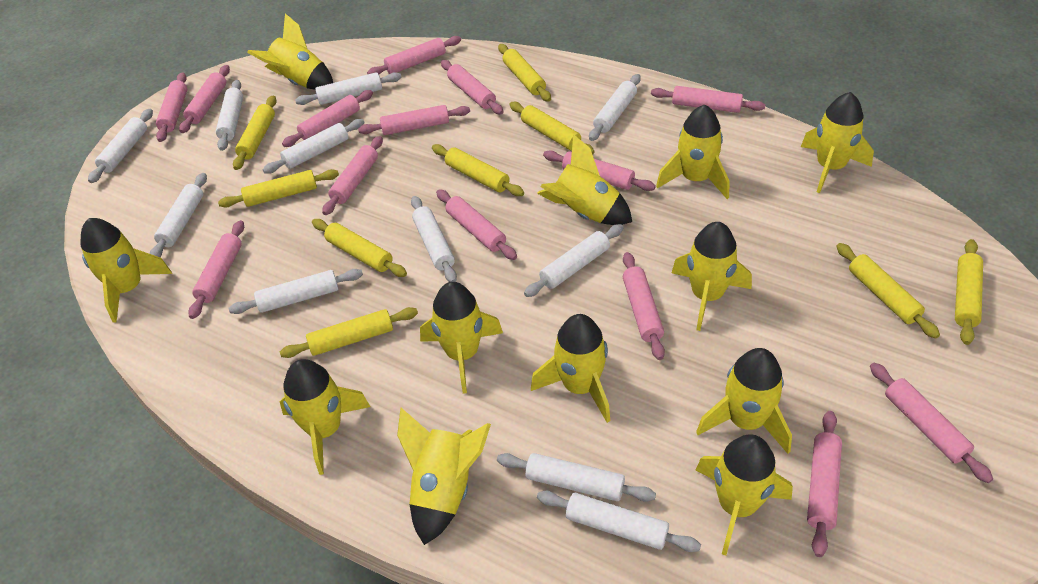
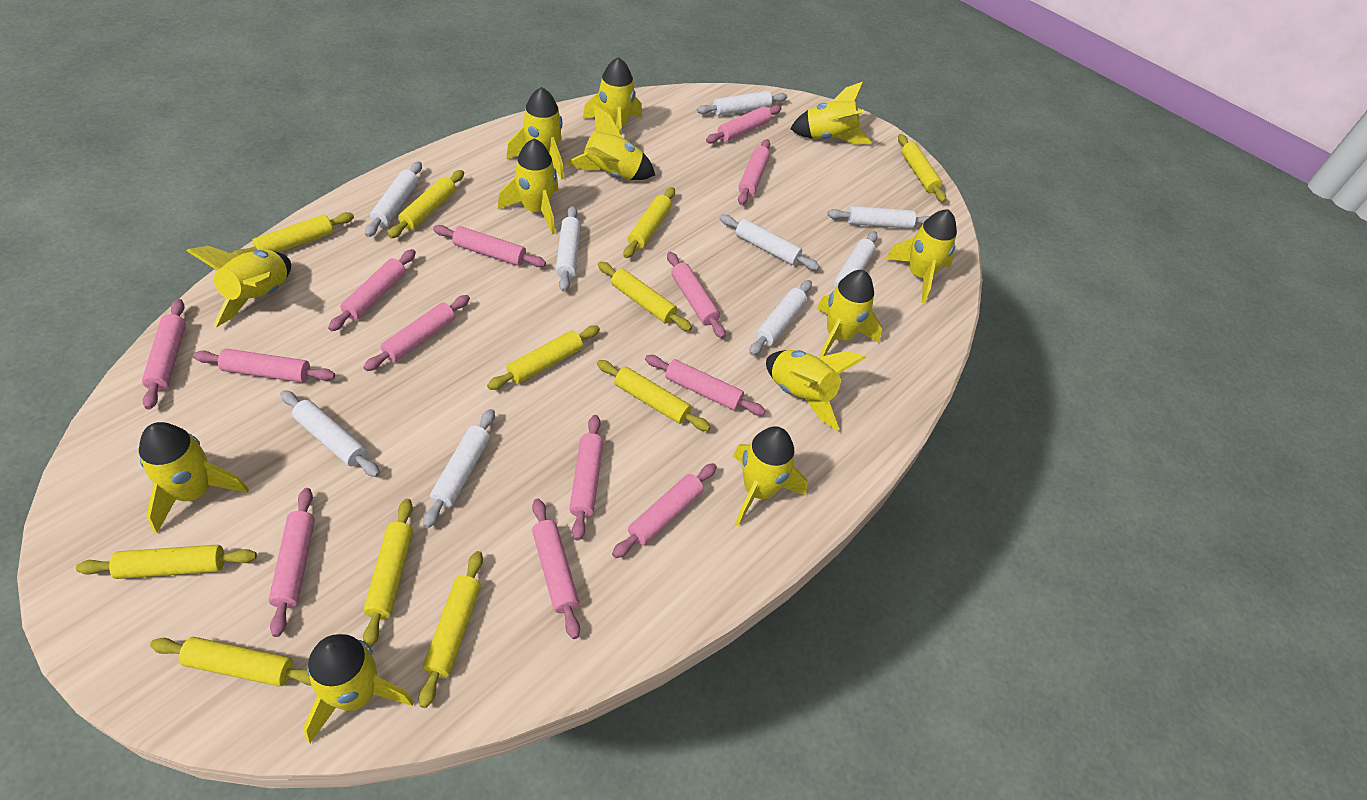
pink rolling pin: [156,72,187,142] [179,65,230,133] [188,220,244,319] [282,90,373,147] [322,136,383,215] [358,105,470,135] [367,36,461,74] [436,189,517,260] [441,60,503,115] [543,150,656,191] [623,252,665,360] [651,86,765,113] [807,411,842,557] [870,363,993,483] = 14 -> [142,299,186,410] [193,348,335,383] [269,488,315,637] [328,249,416,331] [363,295,470,371] [433,225,546,267] [532,499,580,639] [569,415,603,541] [612,463,717,558] [645,355,766,415] [667,252,726,339] [706,105,782,144] [738,139,770,205] = 13
white rolling pin: [88,109,153,183] [150,173,207,257] [216,80,243,151] [229,269,363,314] [263,119,365,174] [295,72,402,105] [411,196,457,282] [497,453,656,502] [524,224,623,297] [537,491,701,552] [589,74,641,141] = 11 -> [280,390,380,477] [365,161,422,237] [423,409,495,528] [556,206,581,292] [697,91,787,116] [719,214,820,270] [749,280,812,356] [827,206,930,229] [832,231,878,293] = 9
yellow rolling pin: [218,169,339,207] [233,96,277,170] [280,307,418,358] [312,219,407,277] [432,144,524,196] [498,44,551,102] [509,102,594,155] [836,243,940,338] [955,239,983,345] = 9 -> [76,545,257,579] [150,637,311,687] [233,212,354,255] [363,499,413,648] [388,170,464,238] [419,551,483,708] [487,325,600,390] [597,360,710,431] [598,261,692,331] [623,187,675,258] [898,134,946,203] = 11

